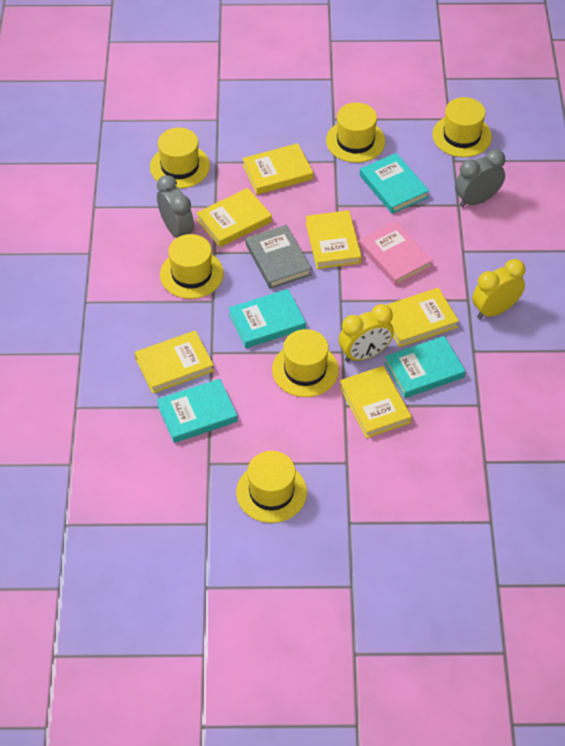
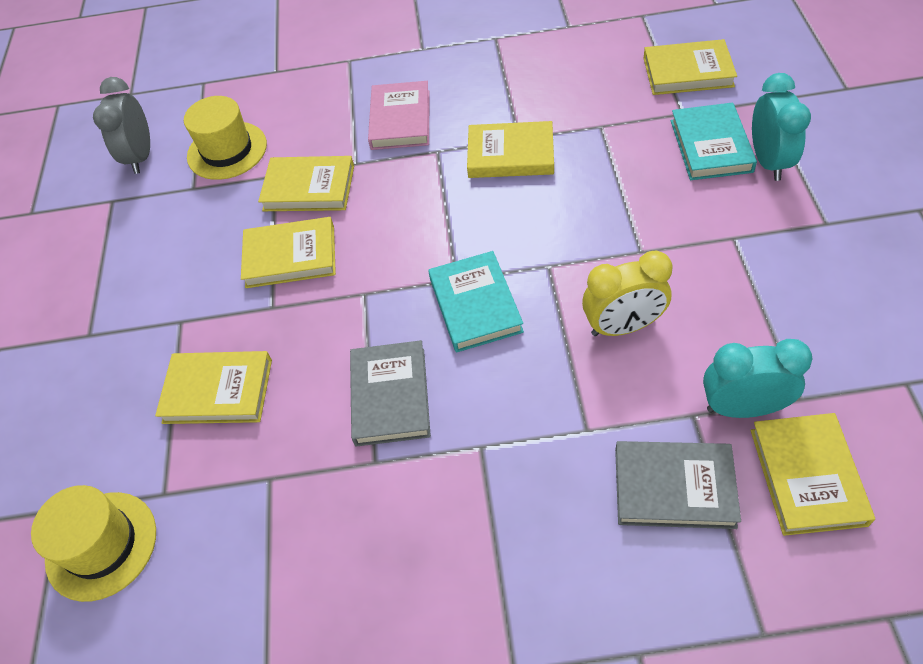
grey book: [246,225,312,289] = 1 -> [350,340,431,447] [615,441,741,529] = 2
grey clock: [157,175,194,238] [455,149,505,207] = 2 -> [93,77,150,174] = 1
turquoise book: [157,379,238,443] [229,289,306,348] [360,153,429,214] [384,336,466,398] = 4 -> [428,251,524,353] [671,103,757,180] = 2
turquoise clock: none = 0 -> [703,339,813,418] [752,73,811,181] = 2
yellow clock: [339,304,394,362] [472,259,525,319] = 2 -> [582,251,673,336] = 1
yellow hat: [150,128,210,189] [160,234,224,299] [236,451,307,523] [272,329,339,397] [326,102,385,163] [432,97,492,157] = 6 -> [31,485,156,602] [184,96,267,180] = 2

